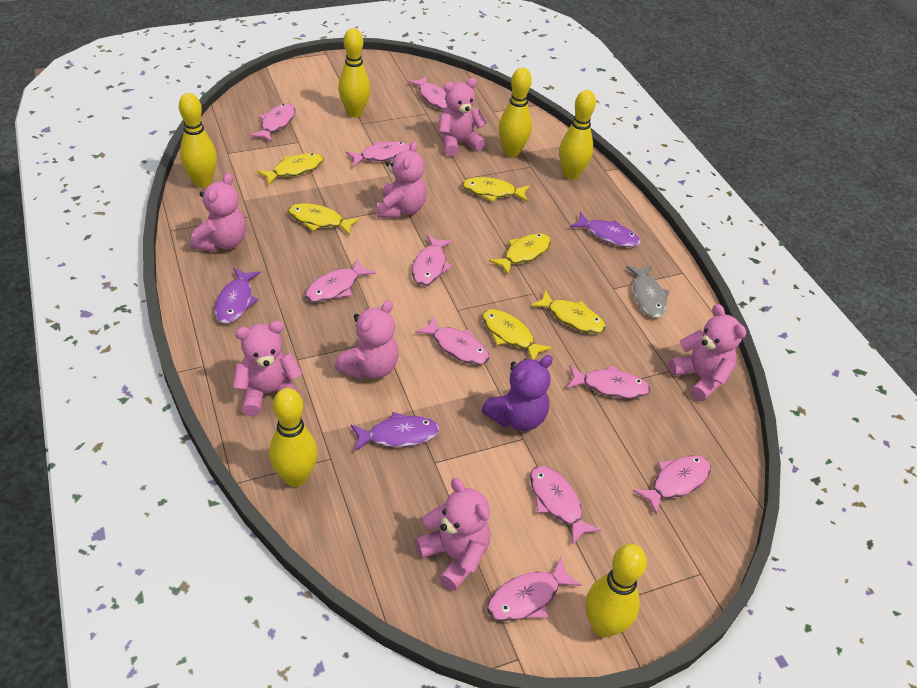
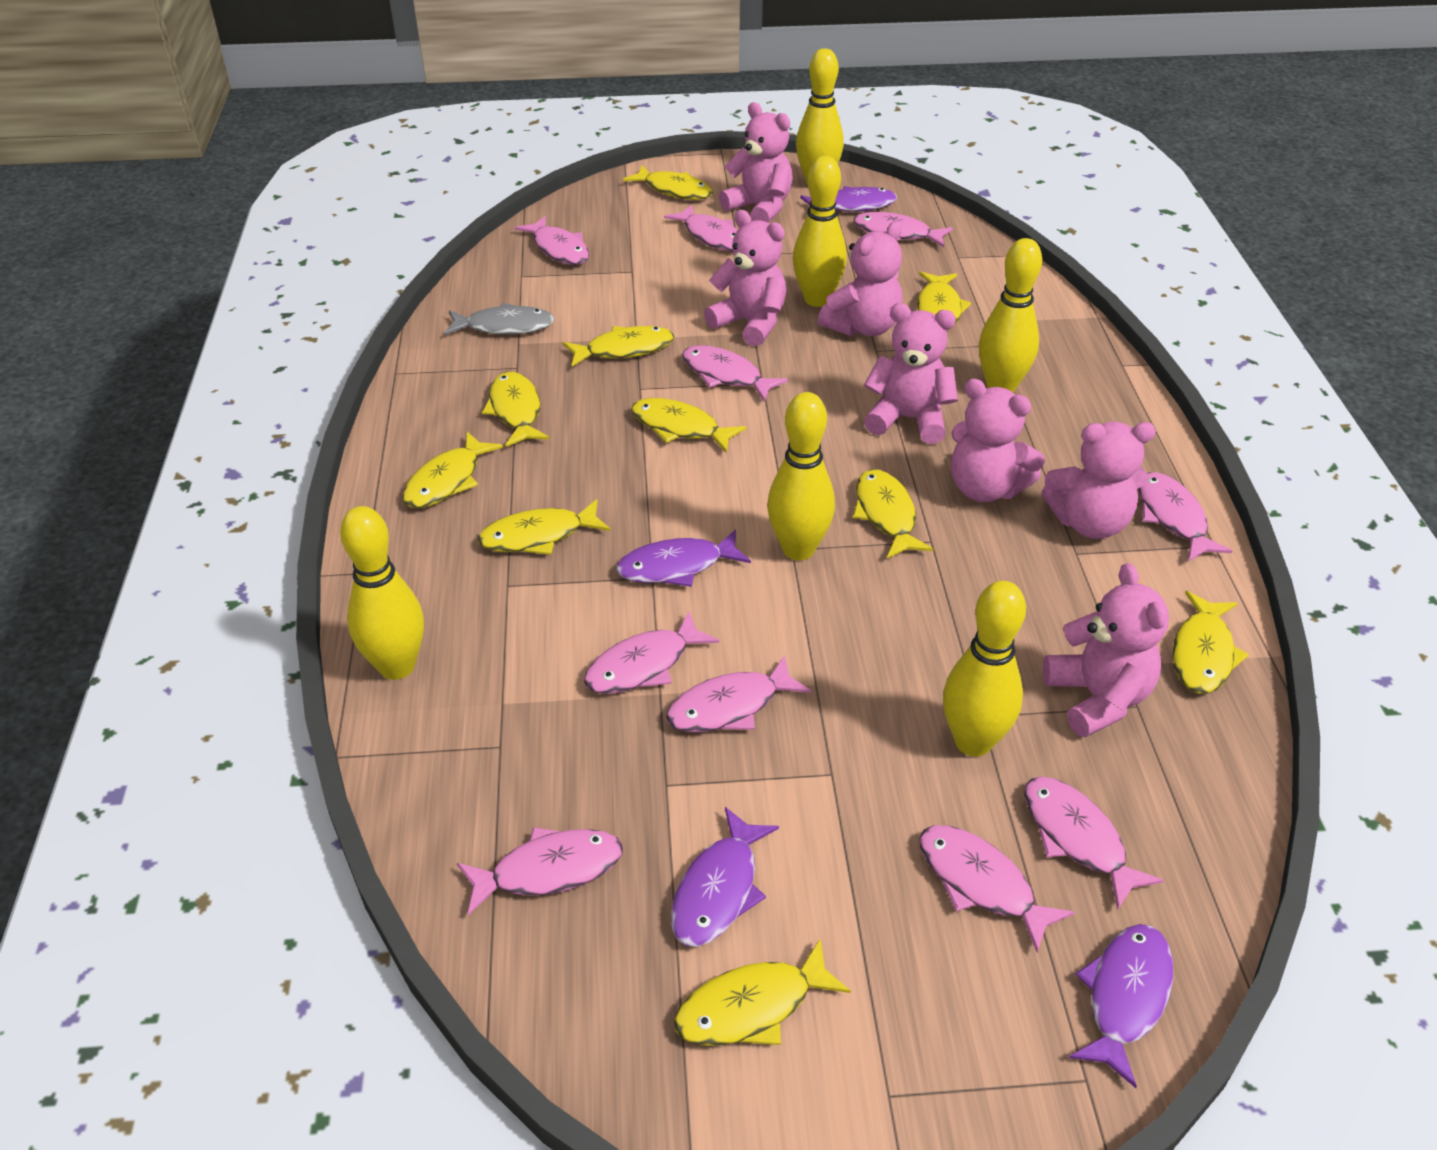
purple fish: [214,268,261,324] [351,412,440,452] [570,212,640,247] = 3 -> [616,530,751,587] [671,807,779,947] [800,186,897,212] [1069,924,1173,1088] = 4
purple teddy bear: [481,355,553,431] = 1 -> none = 0
yellow fish: [257,153,324,185] [288,203,360,236] [462,177,530,202] [482,309,552,360] [489,233,551,275] [531,290,606,334] = 6 -> [402,432,503,508] [478,499,610,555] [482,372,550,447] [563,326,674,367] [623,165,713,200] [631,398,747,453] [674,939,851,1046] [853,469,933,558] [917,271,971,324] [1173,591,1249,694] = 10

